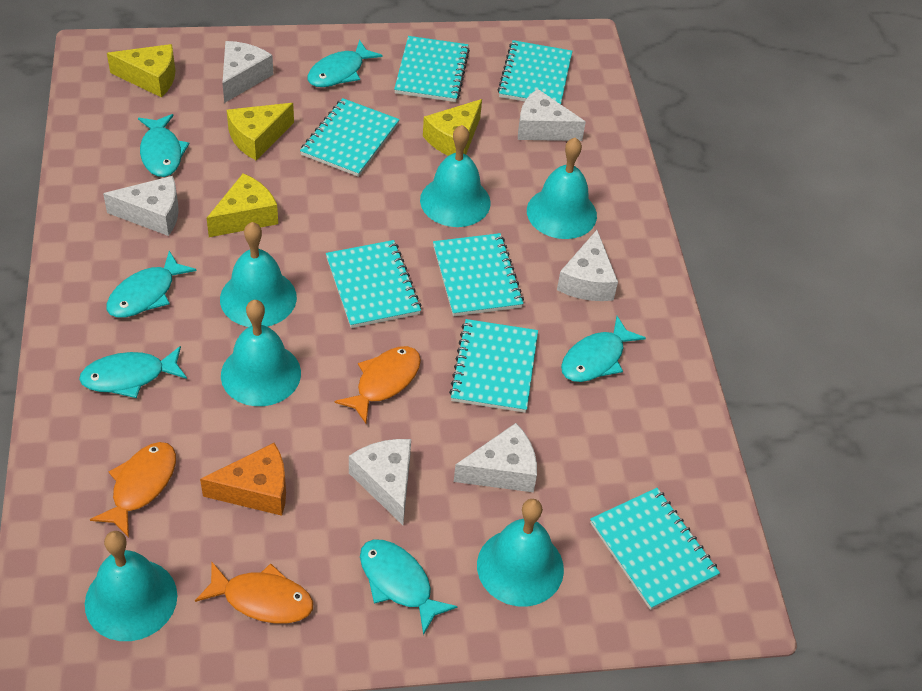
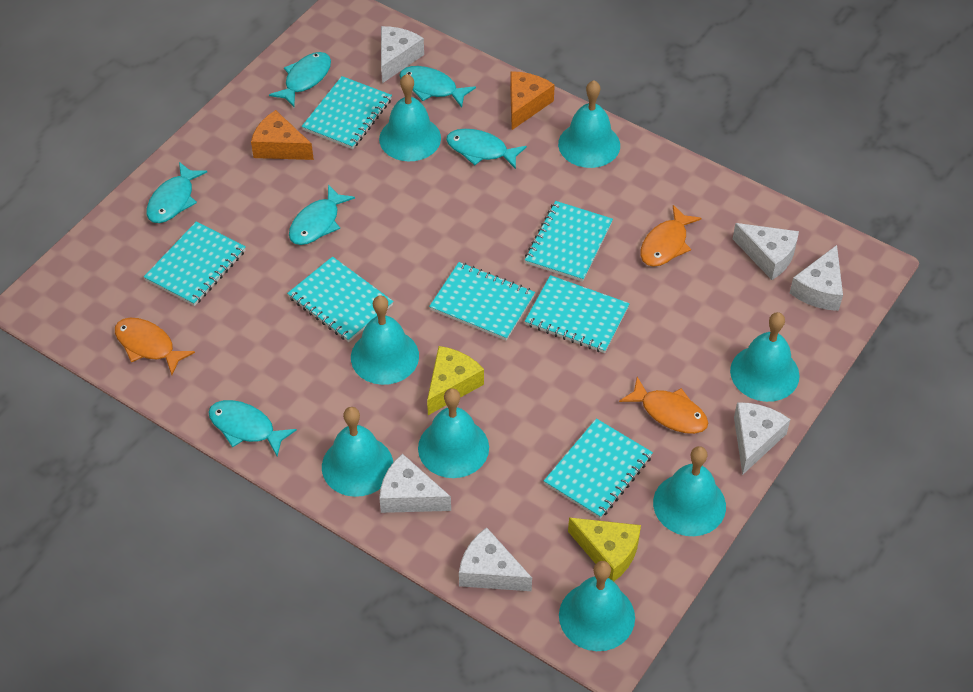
orange cheese: [200,443,286,516] = 1 -> [251,110,314,160] [510,71,555,130] = 2
turquoise bell: [85,531,177,641] [220,222,297,327] [221,300,301,406] [420,125,491,227] [477,499,564,607] [527,137,597,239] = 6 -> [322,407,393,497] [351,295,419,385] [379,74,441,162] [418,388,489,478] [558,80,620,168] [559,561,635,651] [653,446,726,536] [730,312,800,402] = 8
yellow cheese: [107,44,175,98] [207,173,278,237] [227,103,294,160] [423,99,482,156] = 4 -> [427,346,484,415] [568,517,641,581] = 2

